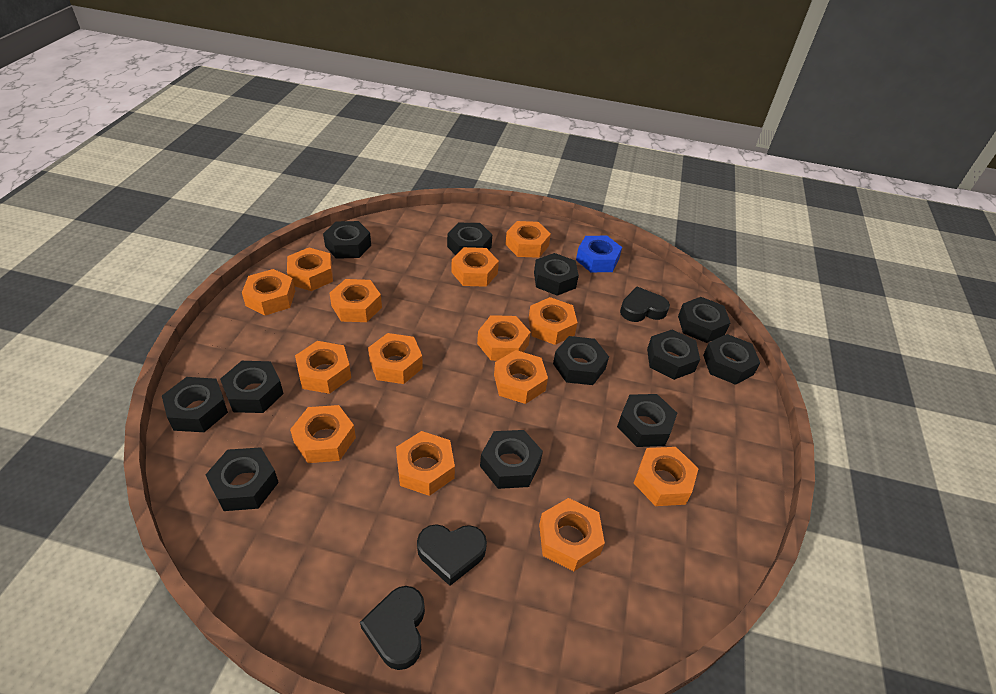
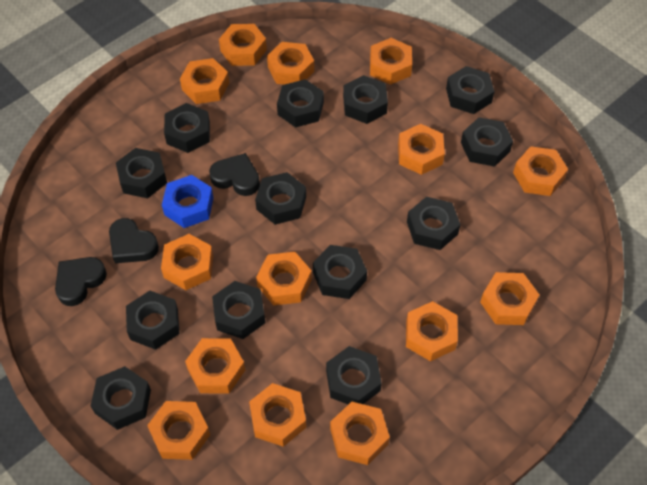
black nut: [162,377,228,432] [205,447,279,511] [220,361,284,413] [323,221,371,259] [447,223,492,255] [480,430,543,489] [534,253,579,296] [553,336,609,385] [617,394,677,447] [647,330,700,380] [678,297,730,343] [703,334,760,385] = 12 -> [91,366,151,430] [116,148,167,198] [126,291,180,350] [164,103,210,153] [212,281,265,339] [255,172,306,225] [277,79,324,128] [313,245,367,299] [326,346,382,404] [343,75,388,124] [407,197,461,250] [446,66,494,114] [461,117,513,167] = 13

